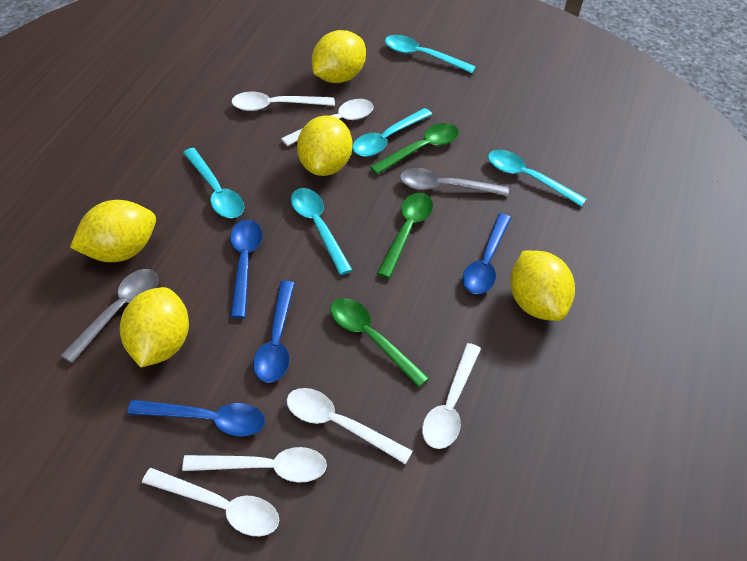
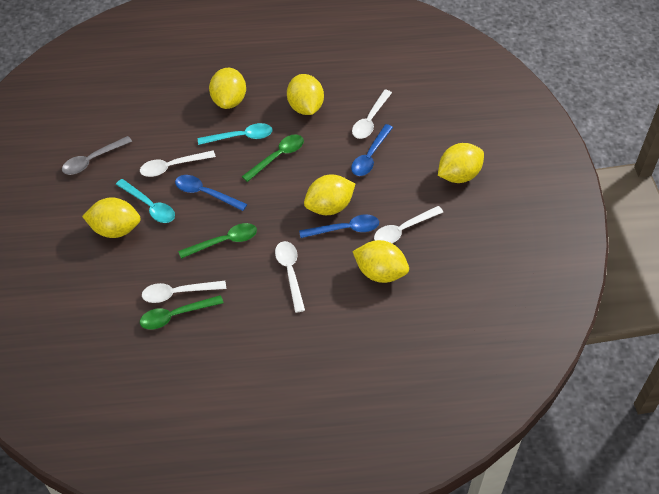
blue spoon: [127,400,265,437] [230,220,263,318] [253,281,295,383] [462,213,511,294] = 4 -> [175,175,247,211] [299,214,379,238] [351,124,393,176] = 3
grey spoon: [60,269,158,363] [400,168,509,196] = 2 -> [62,136,132,175] = 1
turquoise spoon: [183,148,244,218] [291,188,352,275] [352,108,432,157] [385,35,476,73] [488,150,587,207] = 5 -> [116,179,175,223] [198,123,273,145] = 2
white spoon: [142,468,279,536] [182,447,327,483] [231,91,335,111] [281,99,373,146] [287,388,413,464] [422,343,481,449] = 6 -> [140,150,216,177] [142,281,226,303] [275,241,305,313] [352,90,392,139] [374,206,443,243] = 5
yellow lemon: [70,200,156,262] [120,287,189,367] [297,115,352,176] [312,30,366,83] [510,251,575,321] = 5 -> [82,197,141,238] [209,68,246,109] [287,74,324,115] [304,175,355,215] [352,240,409,283] [438,143,484,183] = 6

